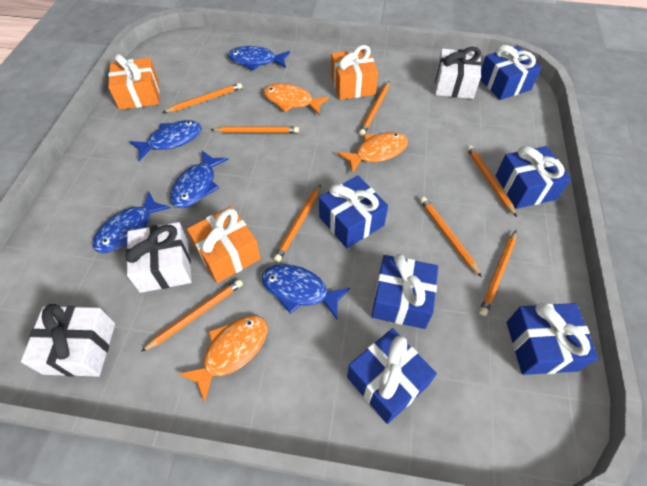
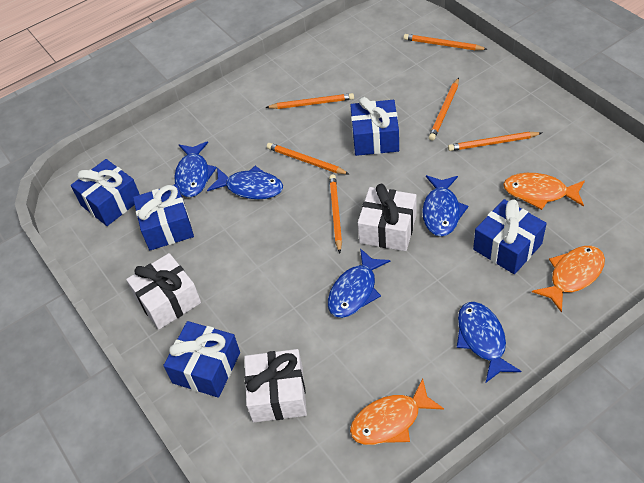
blue gift: [319,175,388,248] [347,328,437,424] [372,254,438,329] [480,45,542,100] [496,146,571,209] [507,303,598,375] = 6 -> [71,159,140,226] [133,184,194,250] [163,321,240,398] [350,97,399,156] [473,199,547,274] = 5
orange gift: [108,54,159,110] [187,206,261,283] [331,45,378,100] = 3 -> none = 0
orange pencil: [141,279,243,352] [162,83,242,113] [210,126,299,133] [274,184,321,262] [359,81,390,136] [420,197,482,277] [466,145,517,217] [479,231,516,316] = 8 -> [265,93,354,109] [267,143,349,174] [329,174,342,253] [403,34,487,51] [429,78,459,141] [448,132,542,151] = 6

